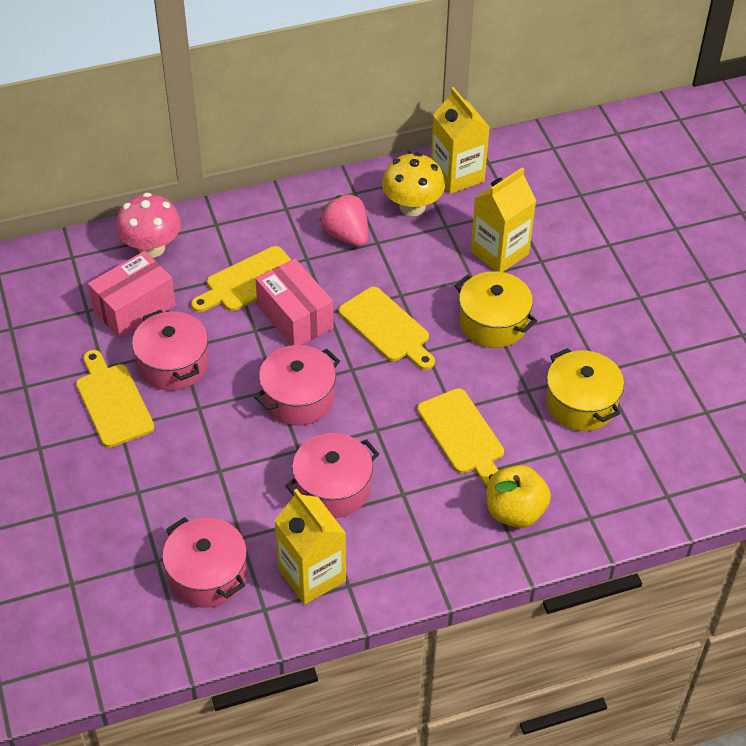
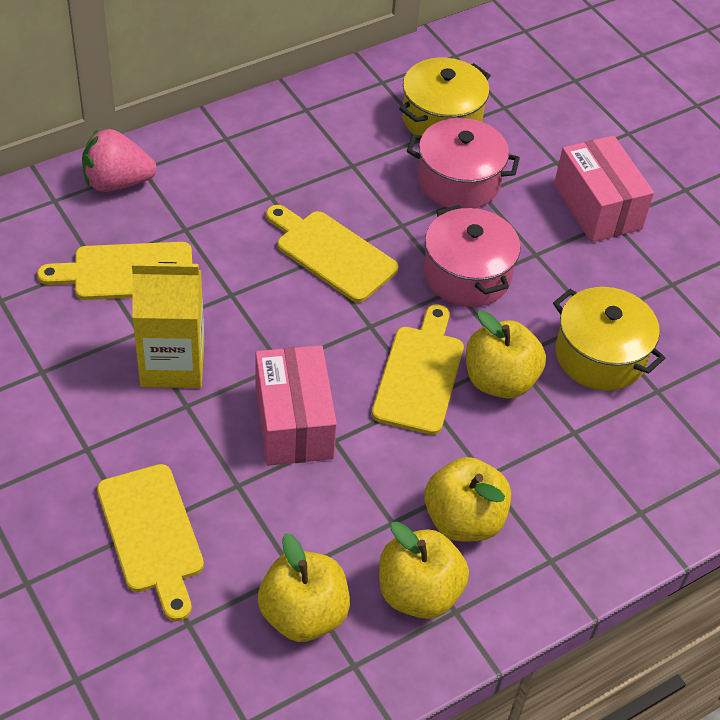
pink mushroom: [116,193,181,258] = 1 -> none = 0
pink pot: [132,310,209,390] [162,517,247,608] [254,345,340,426] [285,433,379,518] = 4 -> [407,118,520,208] [423,205,521,307] = 2
yellow apple: [487,465,551,528] = 1 -> [258,533,350,642] [379,522,469,619] [424,457,511,541] [466,310,546,399] = 4
yellow carton: [274,489,346,605] [431,87,490,194] [470,167,536,272] = 3 -> [132,262,204,388] = 1
yellow mushroom: [382,152,445,216] = 1 -> none = 0

